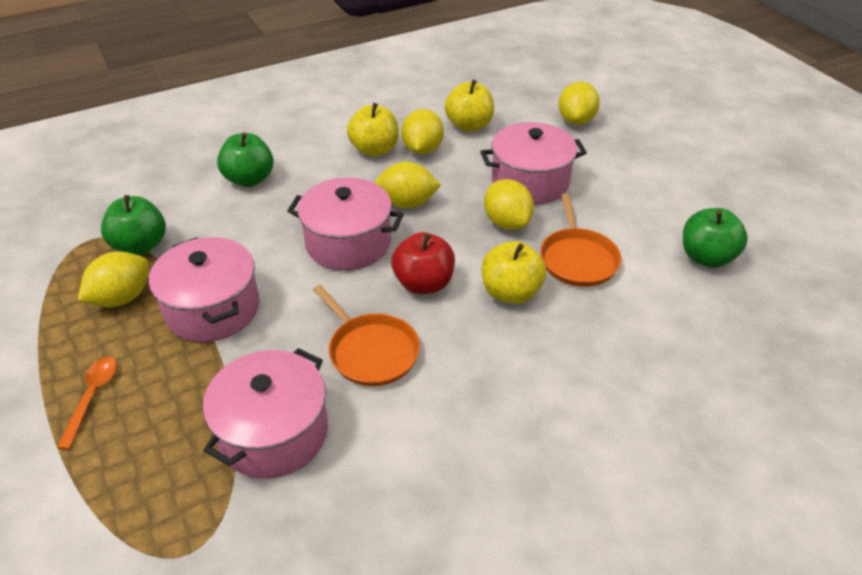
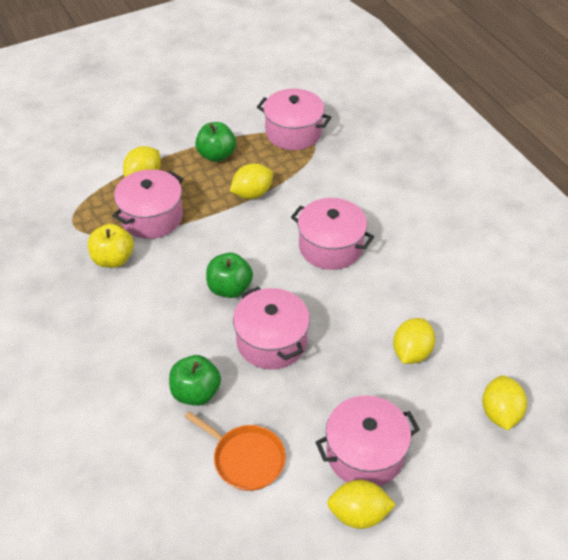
orange pan: [313,285,420,386] [540,193,621,287] = 2 -> [184,411,286,491] = 1
orange spoon: [57,357,117,450] = 1 -> none = 0
pink pot: [149,237,259,342] [203,348,328,479] [287,178,404,271] [481,122,587,205] = 4 -> [112,169,183,239] [233,286,310,369] [257,88,331,150] [291,198,374,270] [316,395,420,486] = 5
red apple: [391,232,455,294] = 1 -> none = 0
yellow apple: [347,103,399,157] [445,80,494,132] [482,241,546,304] = 3 -> [88,224,134,268] = 1

